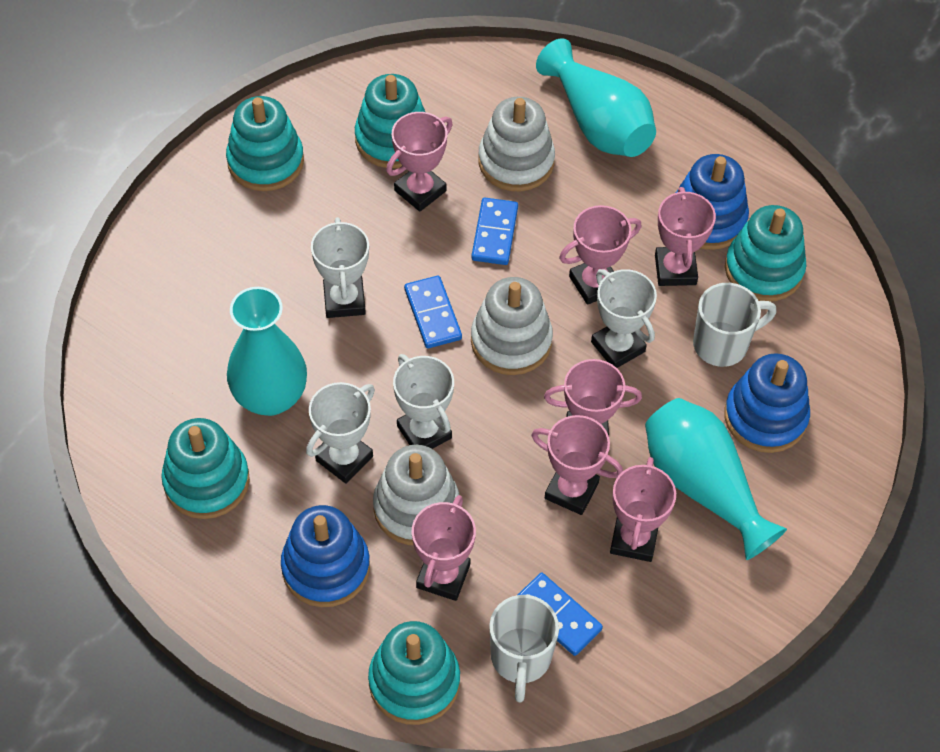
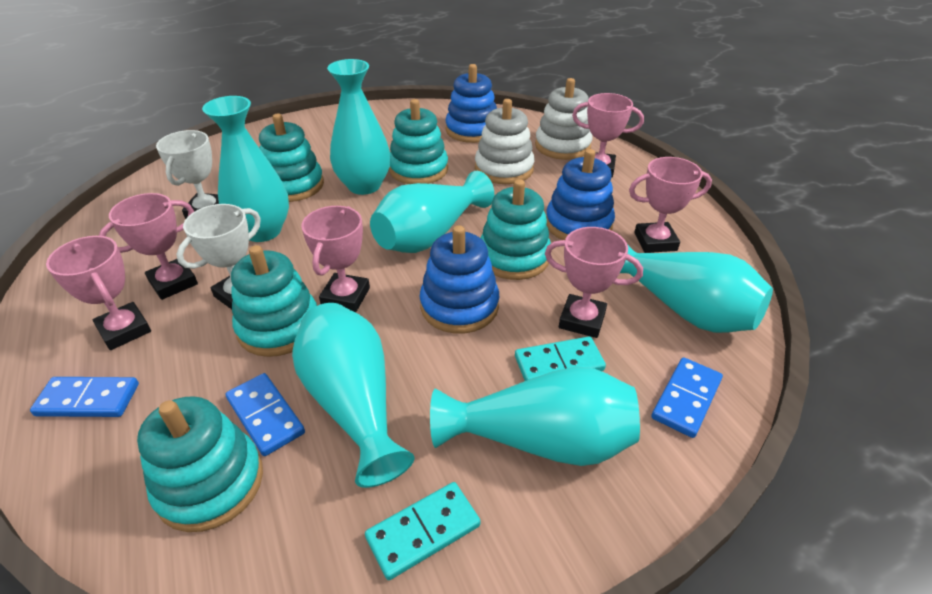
pink trophy: [386,112,453,212] [412,495,476,601] [531,415,623,515] [544,359,642,436] [559,205,641,305] [610,457,676,562] [655,187,716,286] = 7 -> [46,236,151,350] [99,193,198,300] [301,206,370,312] [545,227,643,338] [572,93,644,178] [629,157,712,253] = 6
turquoise domino: none = 0 -> [365,482,480,580] [515,336,606,381] = 2
turquoise vase: [227,287,307,416] [536,38,656,157] [645,398,787,560] = 3 -> [202,96,289,242] [292,303,414,488] [327,59,391,195] [370,171,494,253] [430,366,640,466] [619,235,773,333] = 6
white mug: [489,595,559,702] [693,283,777,367] = 2 -> none = 0
white stacking toy: [373,445,459,545] [471,277,553,375] [478,97,555,191] = 3 -> [475,99,535,184] [535,78,593,160] = 2
white trophy: [306,382,375,484] [311,217,369,318] [393,354,454,449] [591,269,657,368] = 4 -> [156,130,219,219] [176,204,261,309] = 2

